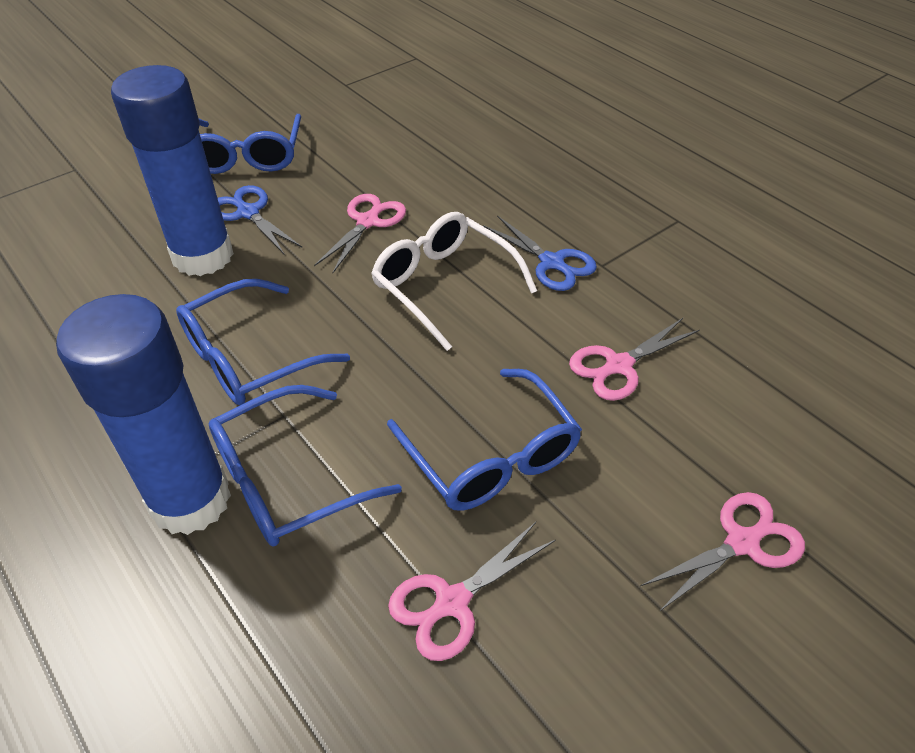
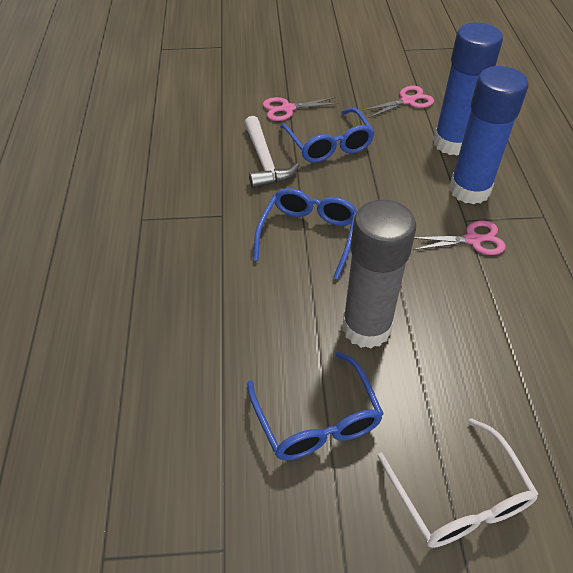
blue glasses: [176,279,350,405] [199,114,301,174] [209,385,402,546] [387,369,582,511] = 4 -> [247,352,384,460] [253,188,357,279] [280,108,375,163] = 3
blue scissors: [218,185,302,254] [483,215,597,291] = 2 -> none = 0
grey glue stick: none = 0 -> [342,200,416,349] = 1
pink scissors: [314,194,406,273] [388,522,556,661] [569,318,700,401] [640,492,805,612] = 4 -> [263,97,339,121] [362,86,434,118] [413,221,506,255] = 3
white hammer: none = 0 -> [244,116,300,189] = 1

